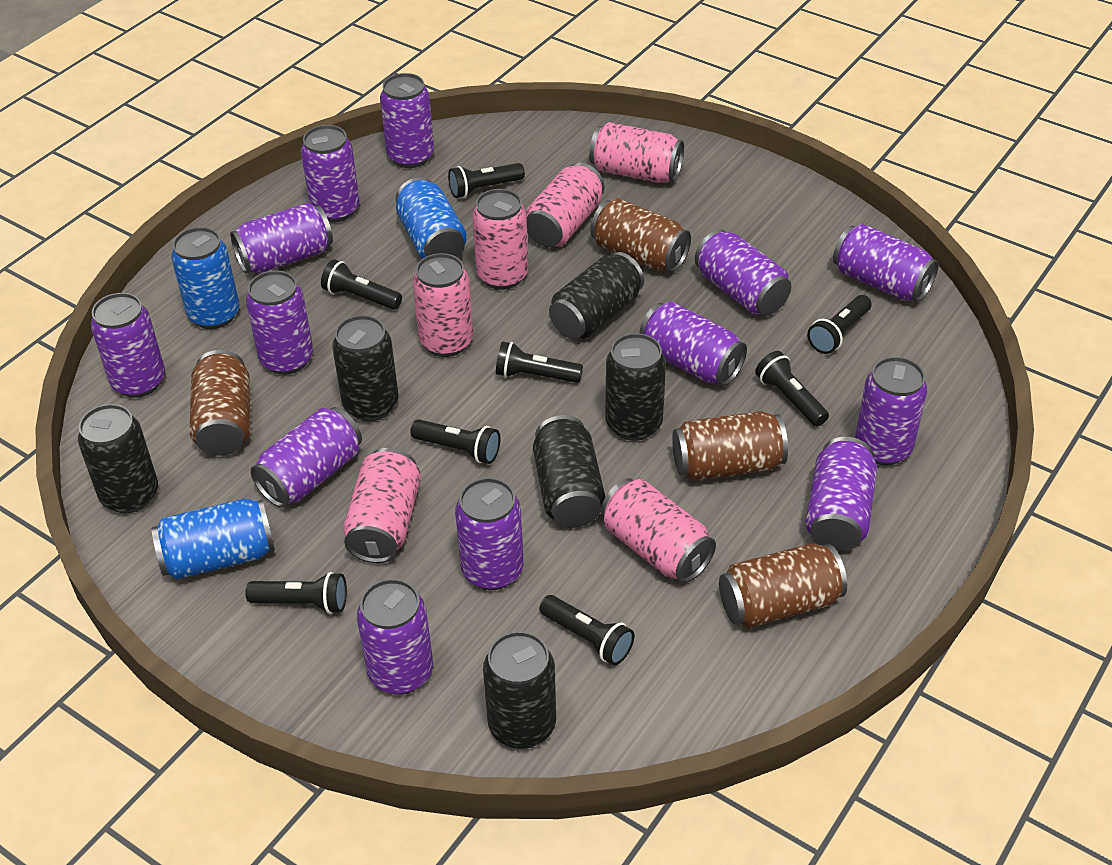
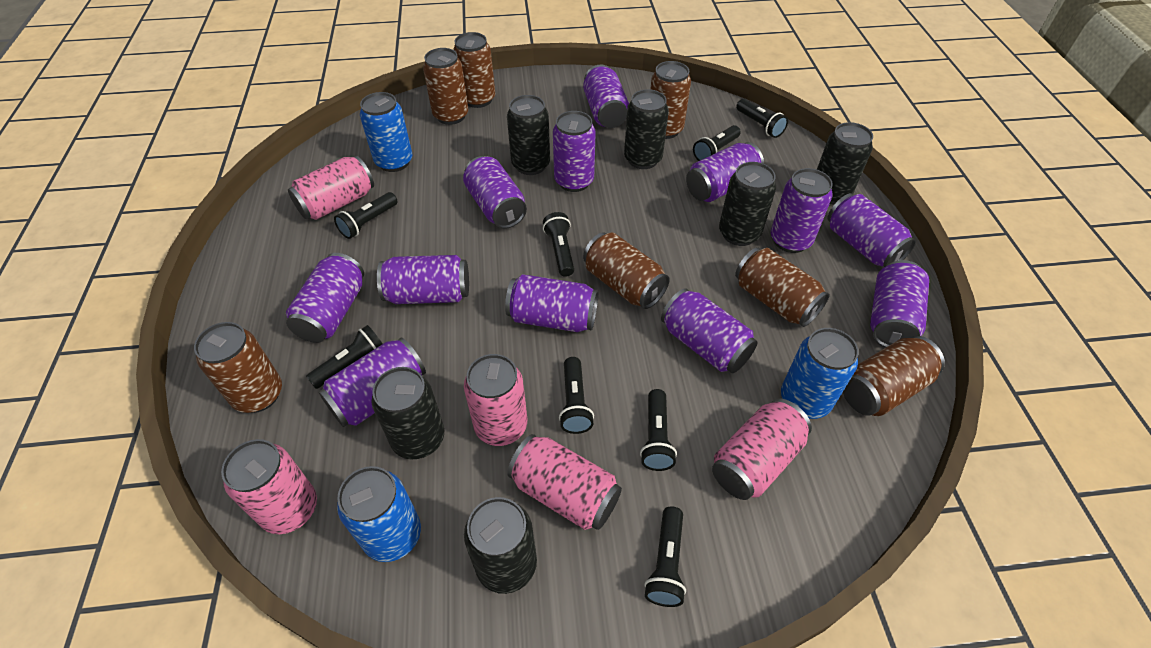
brown can: [189,350,250,456] [591,198,691,272] [672,411,788,481] [719,543,847,628] = 4 -> [194,322,282,413] [423,48,469,125] [453,32,495,108] [583,232,670,309] [650,61,691,139] [735,247,830,327] [843,336,945,416] = 7
pink can: [343,447,421,563] [413,253,473,357] [472,189,528,290] [526,163,604,247] [589,122,684,183] [600,478,716,583] = 6 -> [221,439,317,534] [288,156,374,220] [464,354,527,446] [507,434,622,530] [712,399,812,500] = 5
purple can: [91,293,165,398] [230,203,333,274] [246,270,313,375] [251,407,362,508] [301,125,360,222] [357,579,433,695] [380,73,434,168] [455,478,523,590] [639,301,747,386] [695,229,791,315] [805,437,877,551] [833,224,939,302] [855,357,927,465] = 13 -> [286,253,364,343] [319,338,426,427] [377,255,469,304] [463,156,527,229] [505,274,598,332] [553,111,596,192] [583,64,629,128] [661,288,758,373] [686,142,764,202] [771,168,833,253] [827,193,916,267] [870,260,929,348] = 12

